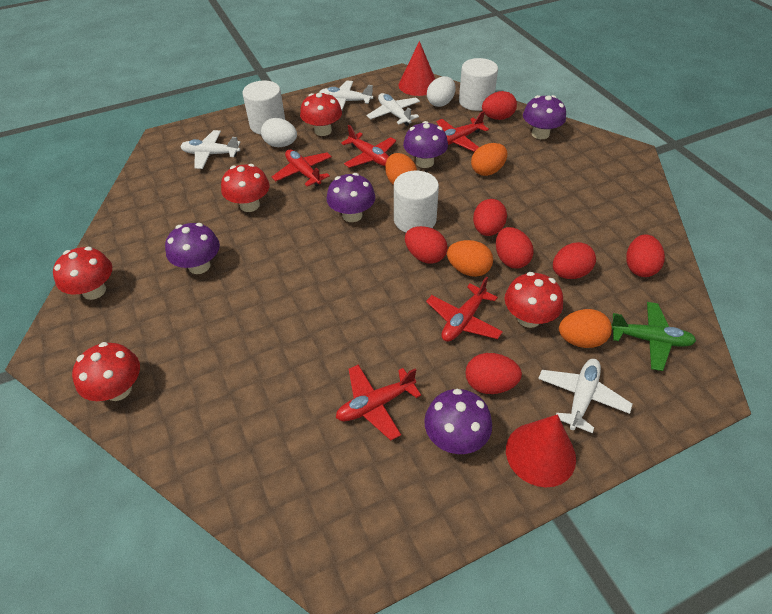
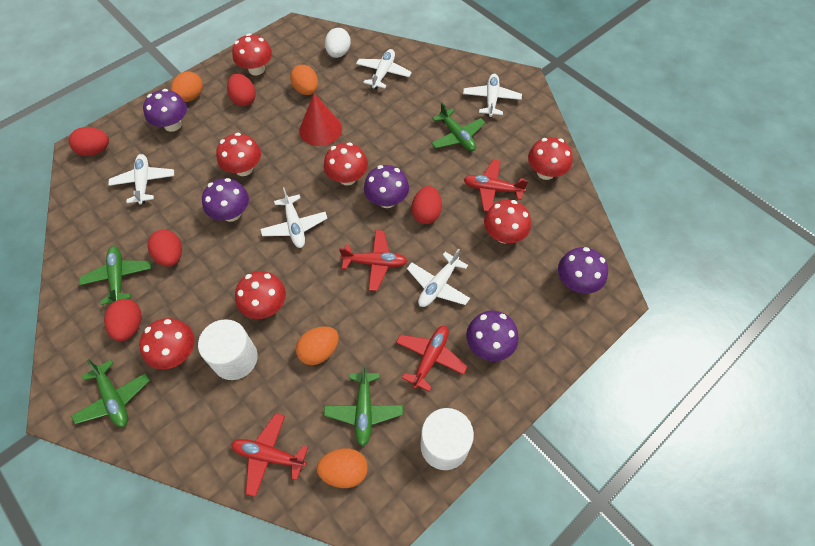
green plane: [611,302,696,371] = 1 -> [71,359,150,427] [79,246,151,305] [324,365,403,446] [431,102,485,151] = 4
red cone: [399,41,435,96] [506,414,576,487] = 2 -> [299,93,342,146] = 1
red egg: [405,226,448,263] [465,353,522,394] [473,199,507,236] [482,91,517,120] [496,227,533,269] [553,242,596,279] [626,234,665,277] = 7 -> [69,127,109,156] [104,299,142,341] [148,230,182,267] [227,74,256,106] [412,186,442,224] = 5
red mushroom: [53,247,112,300] [72,342,140,401] [221,164,270,212] [300,92,342,136] [505,272,563,328] = 5 -> [139,318,195,370] [216,133,261,176] [232,33,272,75] [235,271,286,319] [324,142,368,186] [484,200,531,243] [528,137,573,180] = 7
red plane: [272,149,332,187] [336,365,421,440] [341,125,396,168] [426,276,503,342] [436,111,489,152] = 5 -> [231,413,308,497] [339,230,407,291] [396,326,468,392] [464,160,528,211] = 4
white cylinder: [242,81,285,135] [394,171,439,232] [459,58,498,111] = 3 -> [198,319,258,380] [420,408,474,470] = 2
white egg: [261,118,297,147] [427,76,455,107] = 2 -> [325,28,351,58] = 1
white plane: [180,130,240,169] [319,81,373,110] [367,93,420,126] [538,359,632,433] = 4 -> [108,154,174,204] [260,187,328,248] [356,49,412,89] [407,249,470,307] [463,74,522,117] = 5

